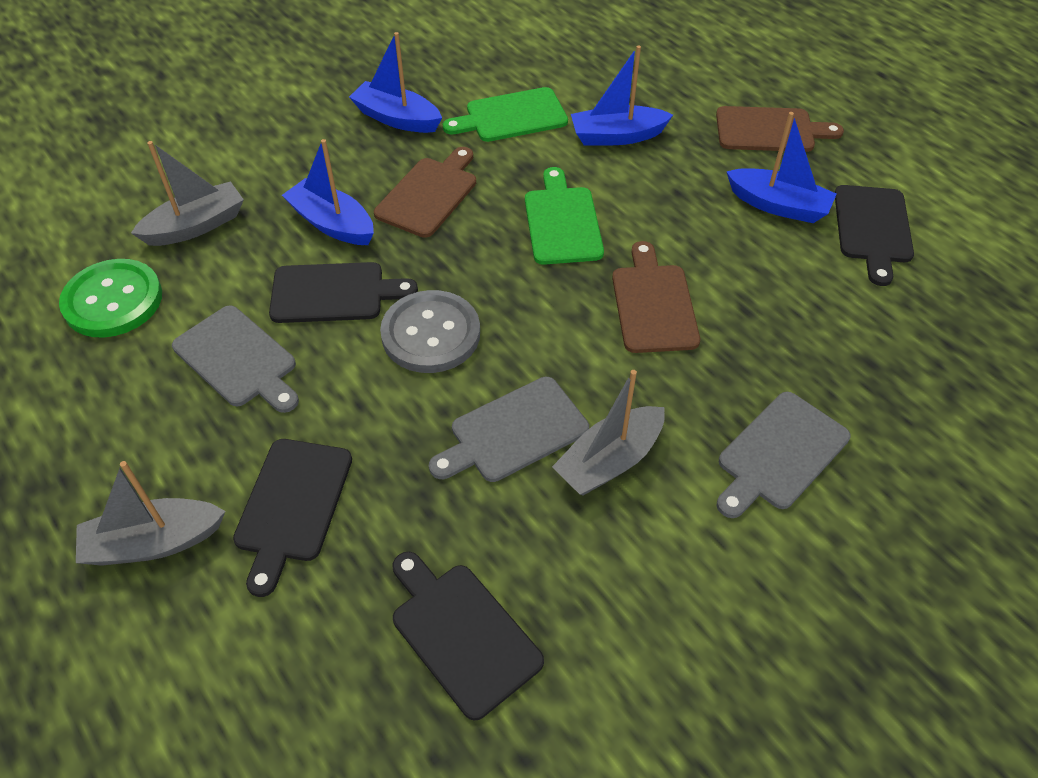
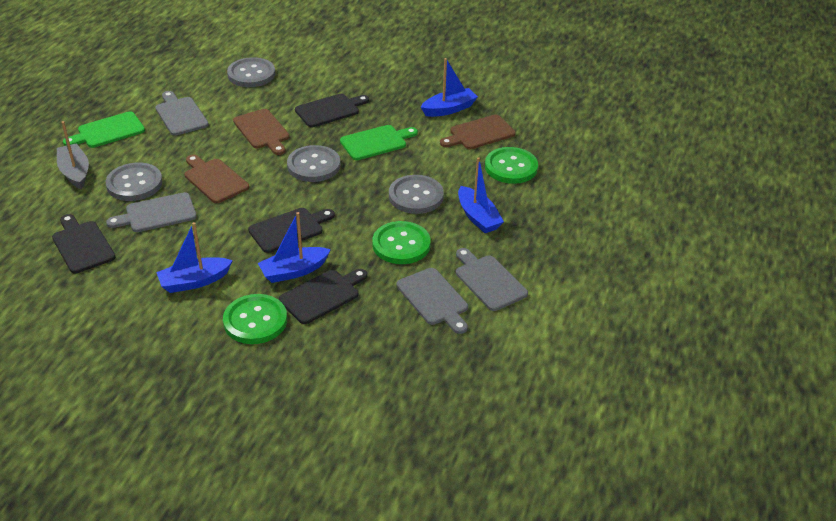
green button: [59,259,162,338] = 1 -> [223,294,287,344] [372,221,431,264] [485,147,538,184] = 3
grey boat: [76,461,225,566] [131,141,244,246] [552,370,665,496] = 3 -> [57,121,89,189] = 1
grey button: [380,290,480,373] = 1 -> [106,163,163,201] [227,57,275,87] [287,145,341,182] [389,175,444,214] = 4
grey cutting board: [172,306,299,413] [429,377,589,482] [717,392,851,518] = 3 -> [106,192,197,232] [155,91,209,136] [396,268,468,334] [456,248,528,311] = 4

